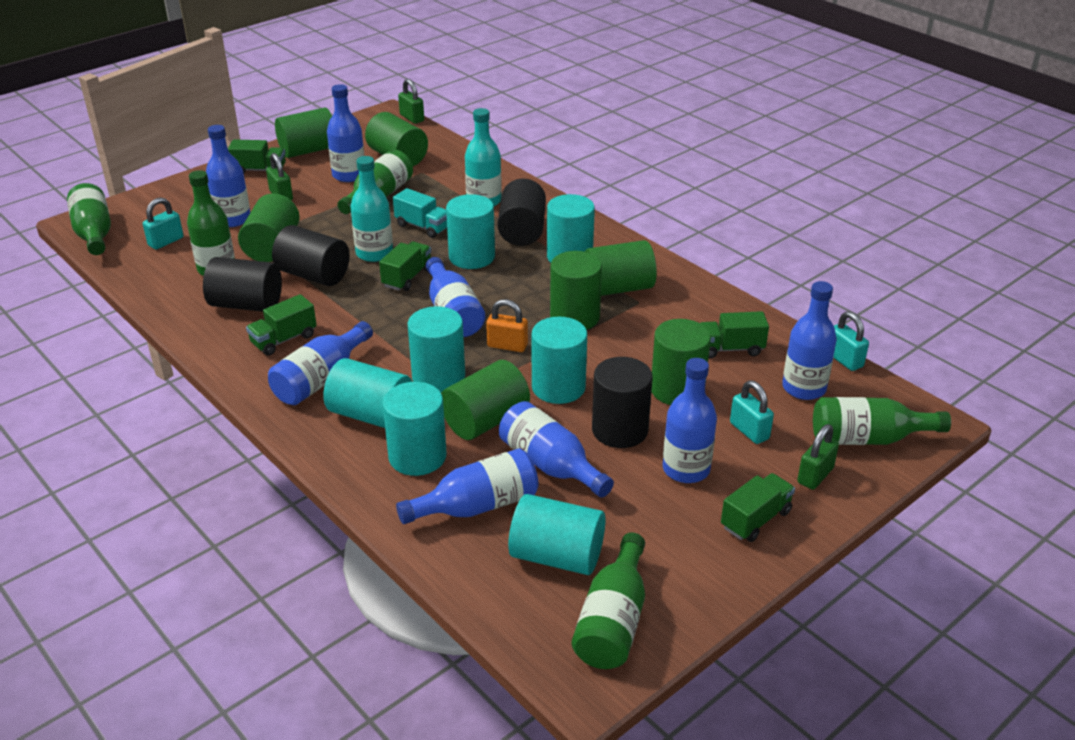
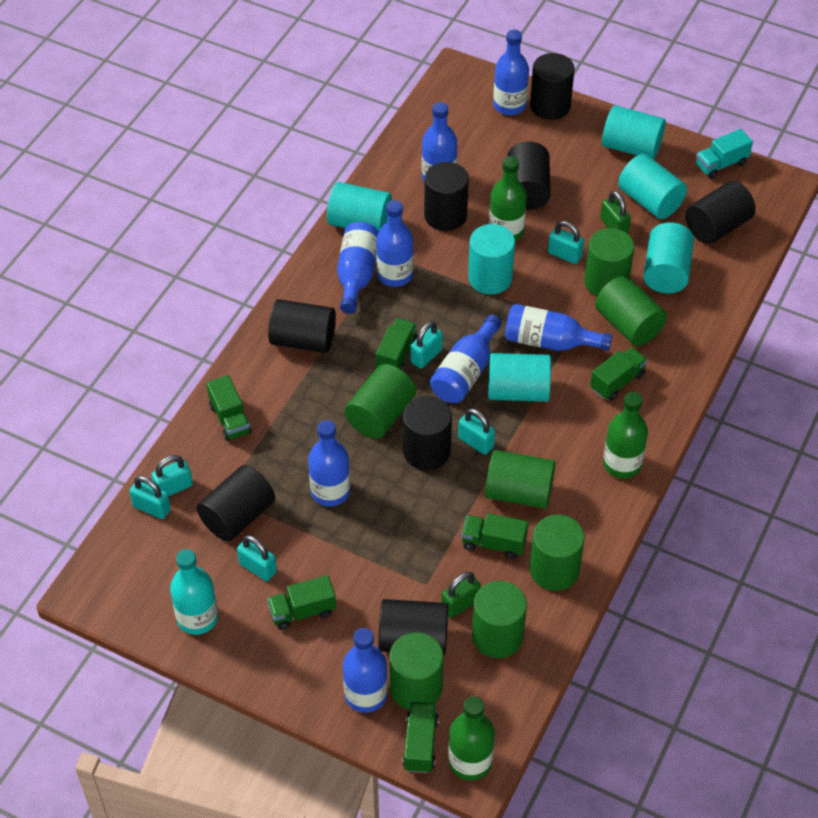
black cylinder: [203,257,282,312] [272,225,350,286] [498,179,546,246] [592,357,653,448] = 4 -> [197,465,275,542] [268,299,336,353] [378,599,448,655] [403,396,452,470] [424,162,469,231] [507,142,551,210] [530,53,575,120] [685,181,755,244] = 8
green bottle: [67,183,111,255] [187,170,235,276] [337,149,413,214] [572,532,645,669] [813,397,951,445] = 5 -> [448,696,495,780] [489,156,527,241] [603,392,648,478] = 3
green padlock: [266,153,293,200] [398,79,424,124] [797,424,839,490] = 3 -> [441,572,481,618] [600,191,631,234] = 2
green truck: [228,139,286,174] [246,294,317,355] [379,241,431,291] [700,311,769,358] [721,473,795,542] = 5 -> [207,375,252,441] [267,575,336,630] [376,318,418,371] [403,702,439,773] [461,513,528,559] [590,347,647,401] = 6
orange padlock: [486,299,528,352] = 1 -> none = 0
turquoise bottle: [350,156,393,262] [465,108,502,206] = 2 -> [170,549,218,635] = 1
turquoise cylinder: [323,358,412,428] [383,382,447,476] [408,306,465,392] [446,194,495,269] [508,494,605,575] [532,317,587,404] [547,194,595,263] = 7 -> [327,182,392,231] [468,224,515,295] [488,353,551,402] [602,105,666,159] [618,154,687,219] [644,222,694,293] = 6
turquoise padlock: [143,197,183,250] [730,381,774,444] [834,311,869,371] = 3 -> [129,476,171,519] [151,455,193,496] [237,535,277,581] [410,321,443,369] [458,408,495,455] [548,221,584,264] = 6

